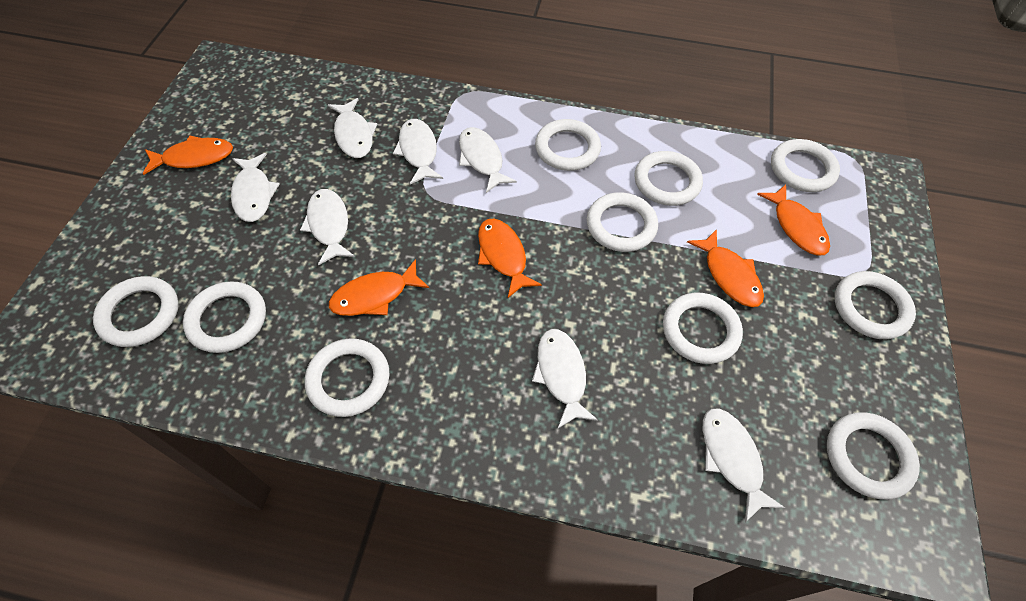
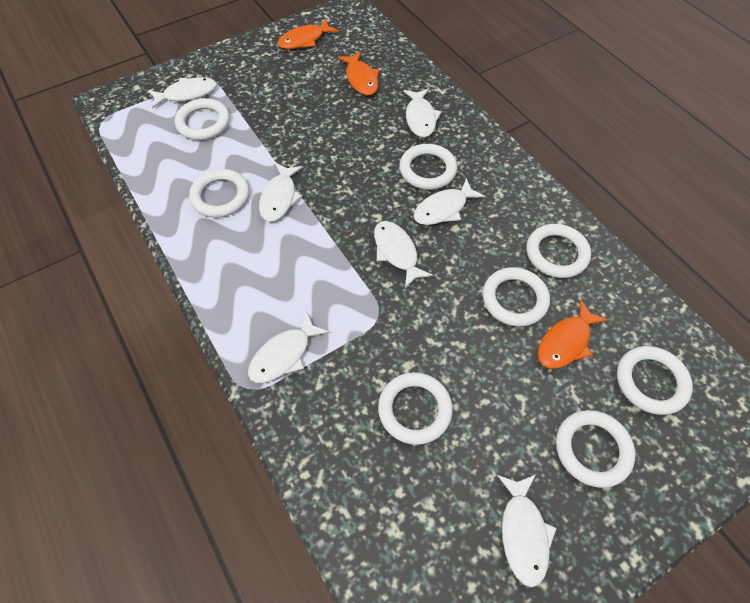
orange fish: [143,136,233,175] [329,259,429,316] [478,219,542,298] [687,229,764,307] [757,184,830,256] = 5 -> [277,19,338,49] [338,51,379,95] [538,300,608,369] = 3
white ring: [93,276,178,347] [183,281,266,353] [305,338,390,417] [535,119,601,171] [587,192,658,252] [634,151,703,206] [663,293,743,364] [771,139,840,192] [827,412,920,499] [835,271,916,340] = 10 -> [175,98,230,140] [189,169,250,218] [378,372,453,445] [399,144,457,190] [483,267,550,327] [526,224,591,278] [556,410,635,488] [617,346,693,415] = 8

